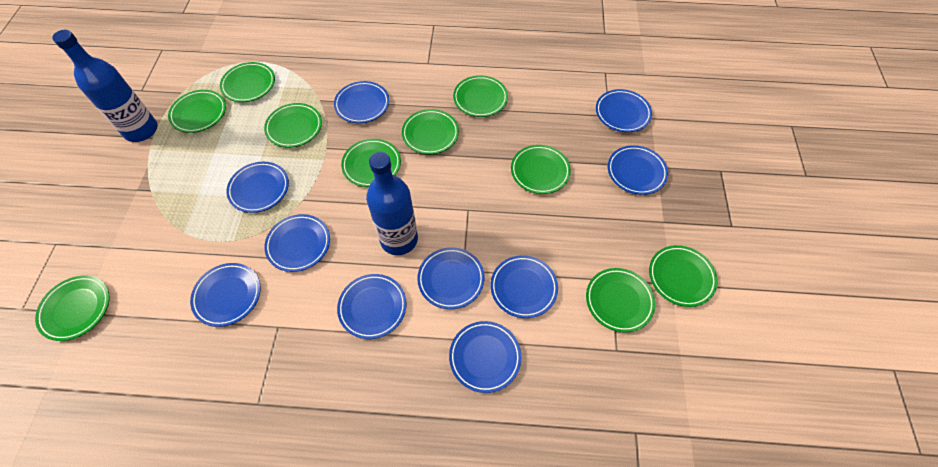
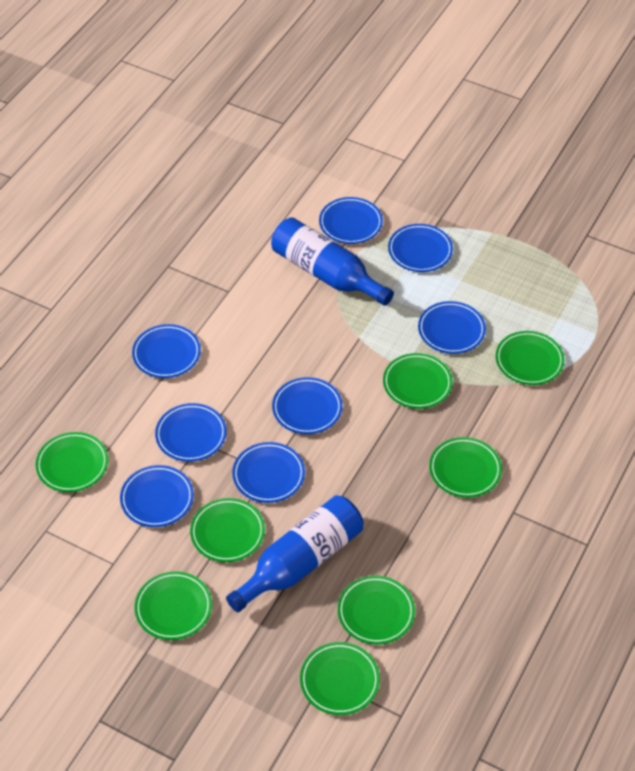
blue plate: [190,263,261,327] [226,162,289,213] [264,214,330,272] [334,81,389,123] [337,274,407,339] [417,247,485,309] [449,321,522,393] [490,255,558,318] [596,89,652,132] [608,145,668,195] = 10 -> [120,465,194,527] [132,324,201,378] [155,403,227,462] [232,442,305,503] [272,377,343,434] [319,197,383,244] [388,224,453,272] [418,301,486,354] = 8
green plate: [35,276,110,341] [168,90,226,133] [220,62,275,102] [264,103,322,148] [341,139,401,187] [402,109,459,154] [453,75,508,117] [511,145,571,194] [586,268,655,333] [649,245,718,307] = 10 -> [36,432,108,492] [135,571,212,640] [190,498,265,562] [300,642,380,715] [338,576,415,645] [383,353,453,409] [429,437,502,498] [496,331,565,385] = 8

